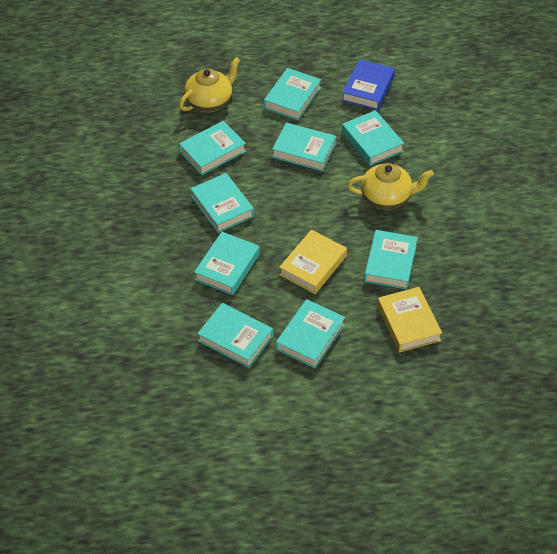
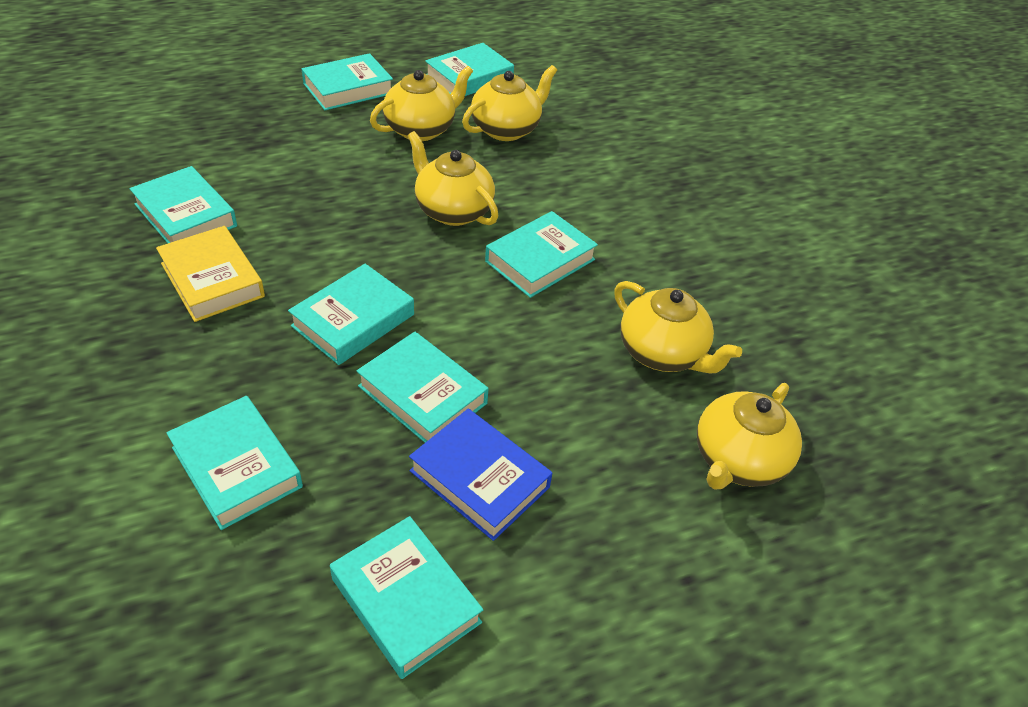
turquoise book: [179,121,246,175] [190,173,254,233] [194,232,260,295] [197,303,273,368] [264,68,321,120] [272,123,336,171] [276,299,345,368] [342,110,404,166] [364,230,418,290] = 9 -> [129,166,237,243] [166,396,303,530] [288,264,414,365] [302,53,393,110] [330,516,483,679] [357,332,489,443] [425,43,514,96] [485,211,598,298] = 8
yellow book: [279,230,347,294] [377,287,442,353] = 2 -> [156,226,265,322] = 1
yellow teapot: [179,57,240,112] [347,163,434,210] = 2 -> [370,66,473,141] [408,131,499,226] [462,65,557,141] [614,281,742,373] [697,383,802,489] = 5

